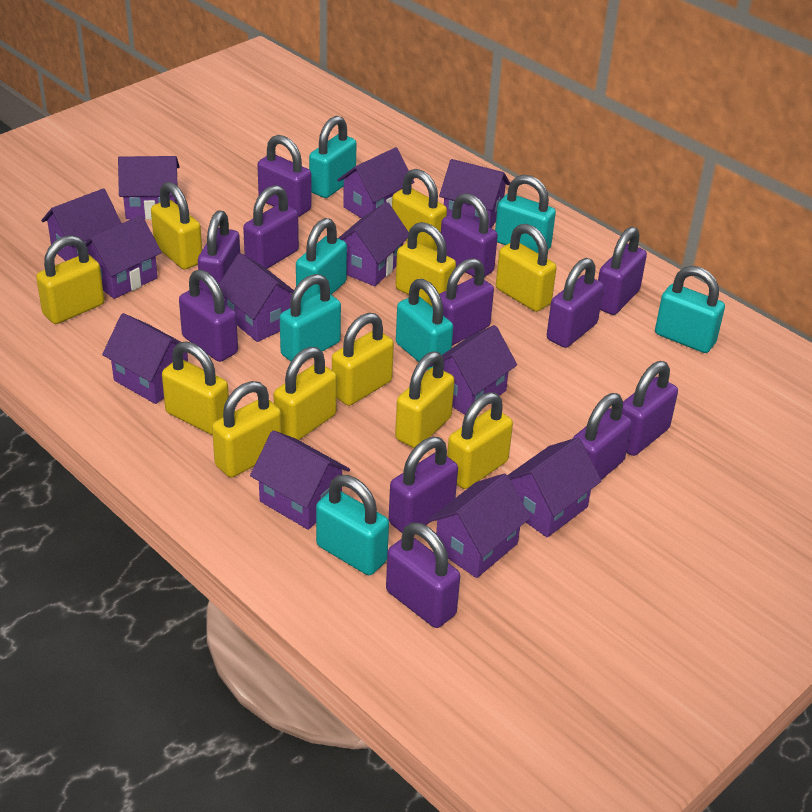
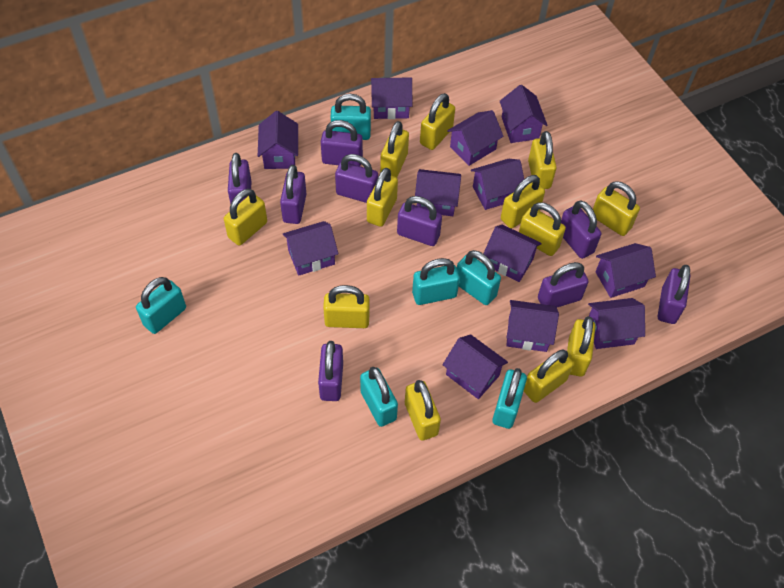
purple padlock: [179,270,238,362] [198,210,240,297] [243,185,299,269] [257,135,312,217] [386,522,460,628] [389,437,458,533] [439,258,494,346] [441,193,498,277] [547,258,604,348] [573,393,632,480] [598,227,647,315] [622,361,678,456] = 12 -> [228,153,252,204] [280,165,306,224] [318,341,343,401] [321,120,363,166] [335,154,378,203] [397,196,442,246] [538,262,589,307] [561,201,601,259] [658,265,690,324] = 9
turquoise padlock: [280,274,341,361] [296,218,347,302] [309,116,357,198] [316,475,389,575] [396,279,453,370] [495,175,556,253] [655,266,725,353] = 7 -> [136,277,186,334] [331,94,371,140] [360,367,398,427] [412,258,460,305] [457,250,501,305] [492,368,527,429] = 6
yellow padlock: [36,235,104,324] [151,182,202,270] [162,341,229,435] [212,381,282,478] [273,347,337,440] [332,313,394,406] [392,169,447,250] [395,222,456,307] [395,351,455,448] [447,392,513,489] [496,224,557,312] = 11 -> [224,189,267,246] [323,285,370,328] [367,168,398,227] [380,121,409,178] [405,380,441,441] [420,93,455,150] [501,175,545,228] [519,202,566,256] [524,350,574,403] [528,131,557,189] [567,316,595,377] [593,181,640,236] = 12

